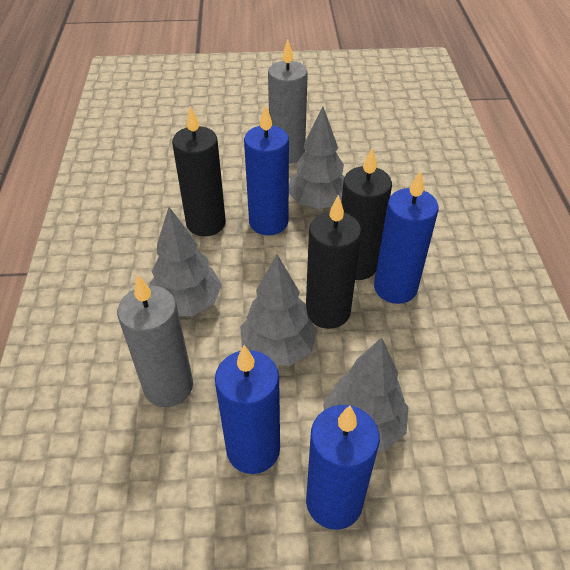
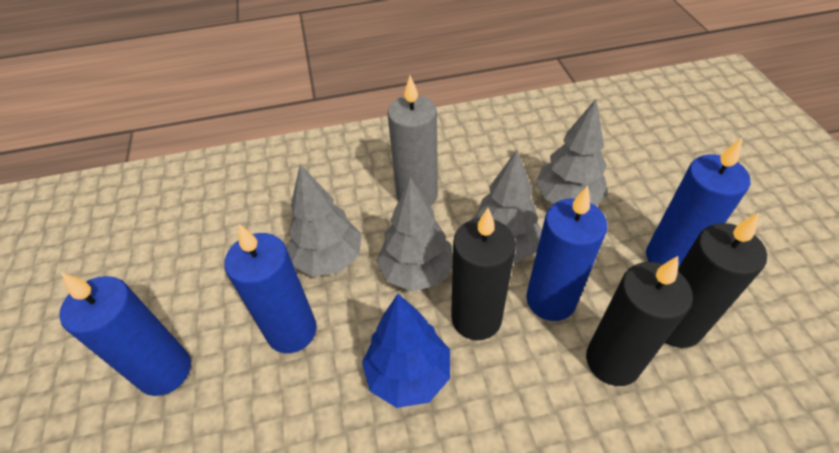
blue tree: none = 0 -> [362,294,450,408] = 1
grey candle: [117,274,193,407] [268,40,308,164] = 2 -> [388,76,438,206] = 1

